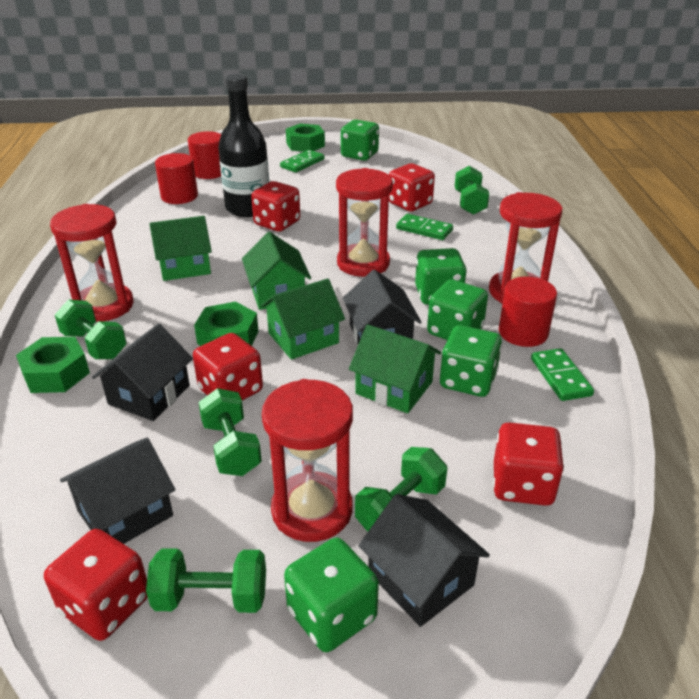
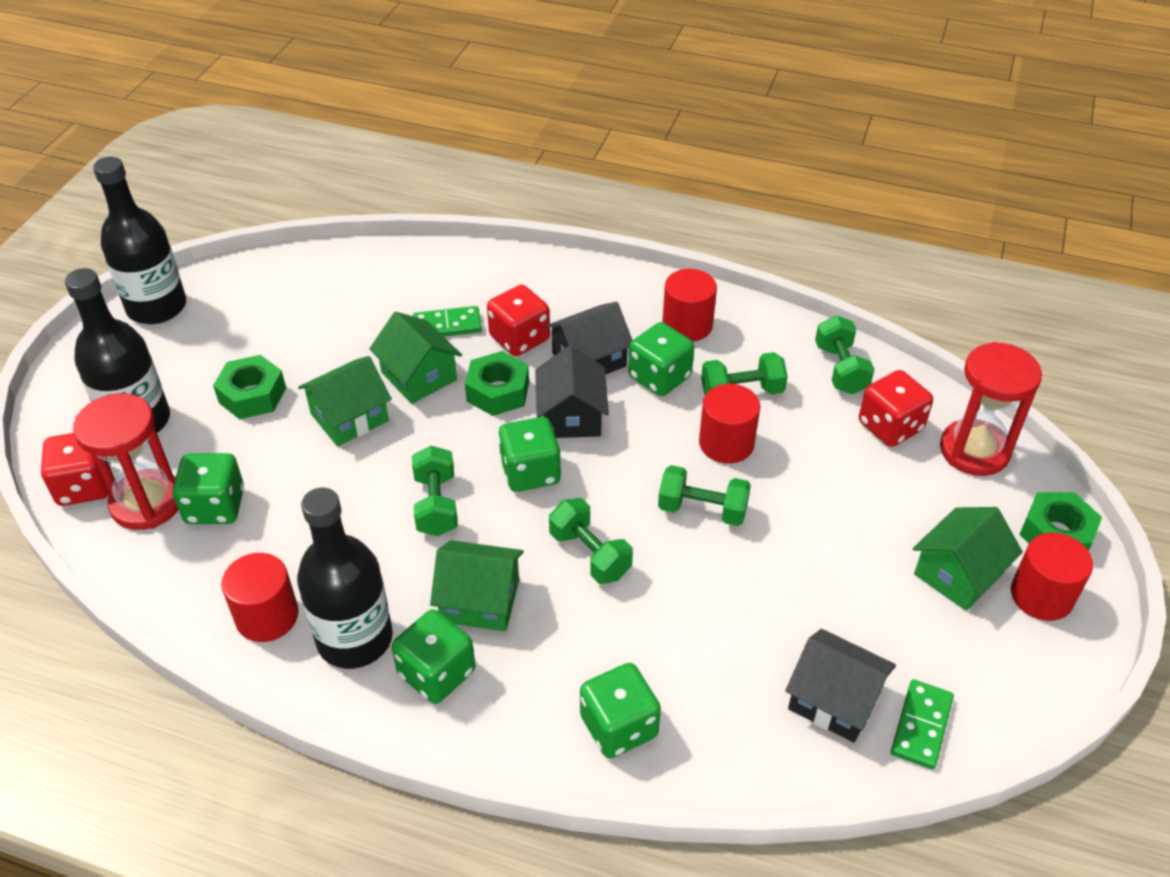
black bottle: [218,74,269,217] = 1 -> [65,268,170,433] [93,157,186,324] [297,488,393,669] = 3
black house: [60,438,175,544] [92,324,193,421] [343,270,422,344] [358,494,490,627] = 4 -> [535,346,609,438] [545,302,632,374] [785,629,896,743] = 3
green domino: [280,150,324,173] [396,214,453,240] [531,348,594,401] = 3 -> [413,306,482,336] [891,679,954,769] = 2
red cylinder: [155,153,198,204] [188,131,221,179] [499,276,557,347] = 3 -> [221,553,299,642] [662,269,717,342] [699,384,760,464] [1011,533,1093,621] = 4
red dice: [44,529,147,641] [193,333,263,401] [251,181,300,232] [389,163,435,212] [493,422,564,506] = 5 -> [41,433,111,506] [487,285,550,356] [859,370,933,447] = 3
red hourglass: [50,204,134,322] [262,379,353,542] [336,168,393,277] [489,192,562,304] = 4 -> [73,393,178,530] [940,342,1042,476] = 2

